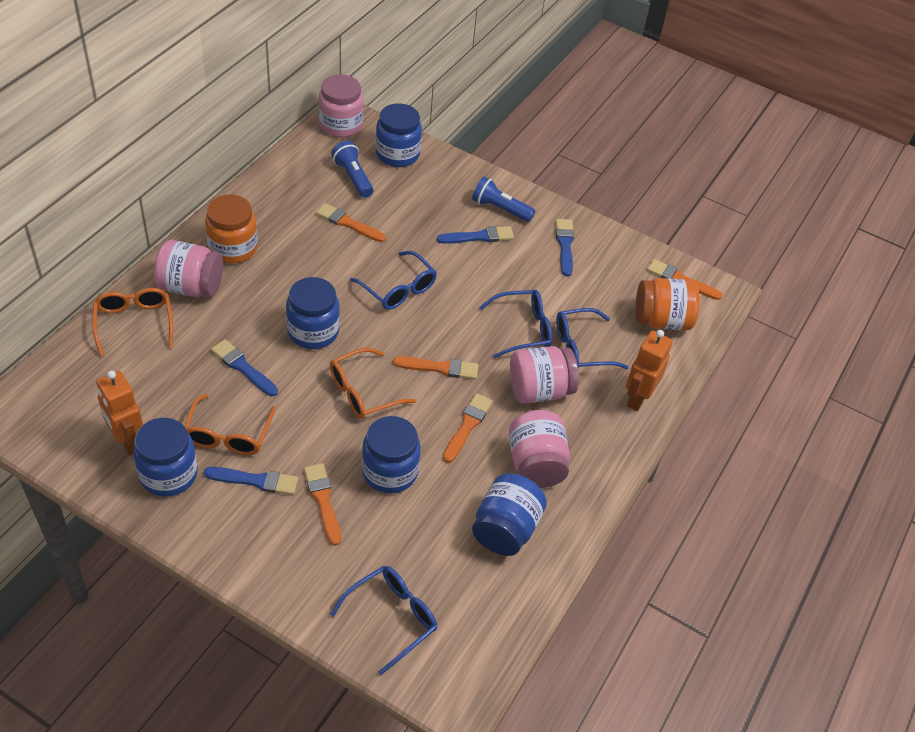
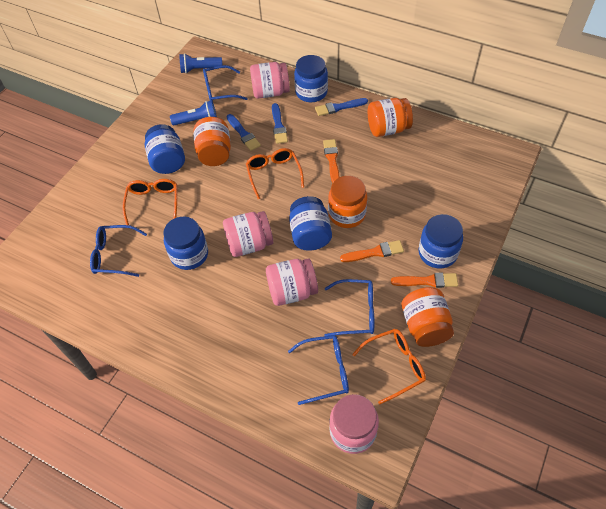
blue brush: [204,467,298,495] [211,339,278,396] [437,226,514,244] [556,219,574,277] = 4 -> [227,114,261,151] [272,103,288,144] [315,98,368,116] = 3
orange brush: [304,463,341,546] [316,203,386,242] [393,356,479,379] [443,393,493,463] [647,259,723,300] = 5 -> [323,139,339,183] [340,240,404,262] [391,273,458,288] = 3
orange jar: [205,195,258,264] [635,278,700,331] = 2 -> [193,117,231,166] [328,176,367,228] [368,98,413,137] [401,287,454,347] = 4
orange robot: [96,371,143,456] [626,330,673,411] = 2 -> none = 0

